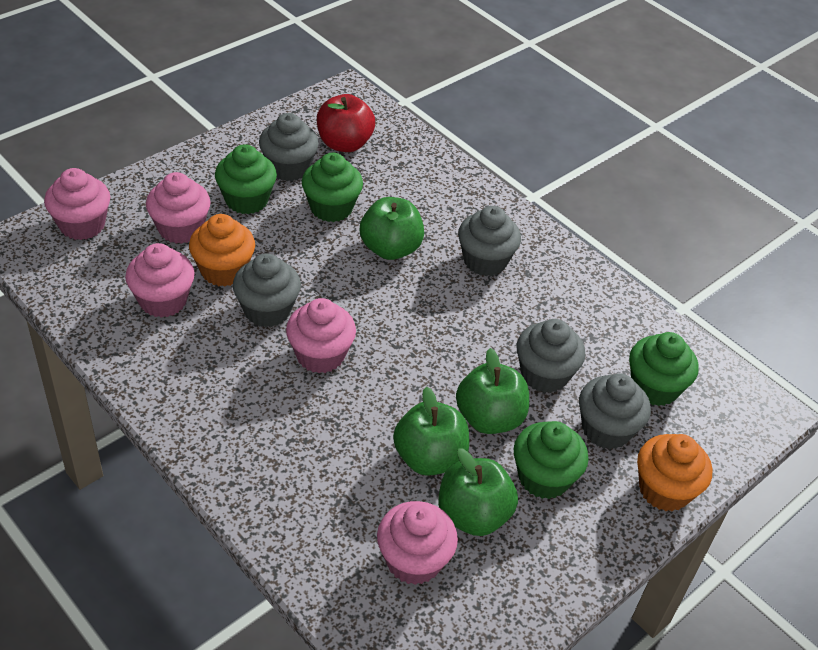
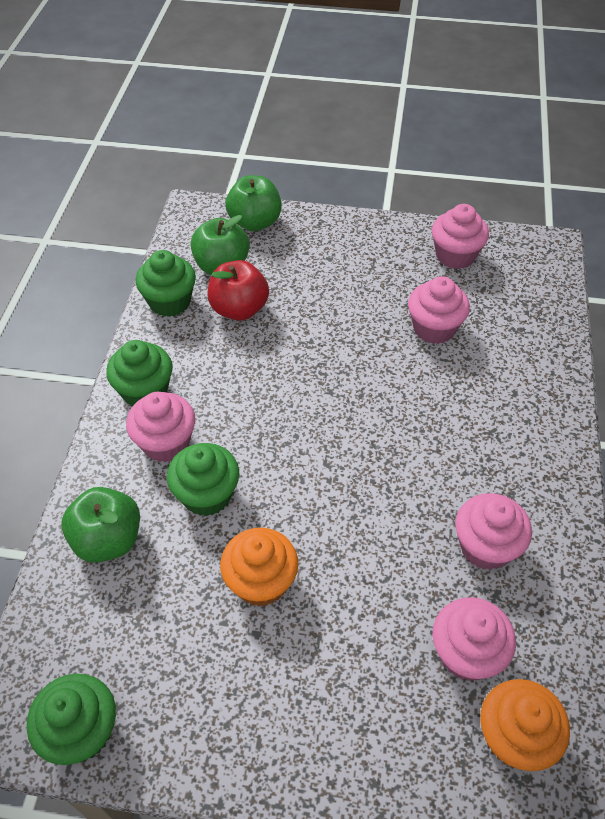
green apple: [360,197,424,260] [393,387,469,476] [438,448,518,536] [456,348,529,434] = 4 -> [62,487,140,563] [191,215,250,275] [225,175,282,231] = 3
grey cupcake: [233,253,301,327] [259,113,319,181] [458,206,521,276] [516,319,586,393] [579,373,651,449] = 5 -> none = 0

